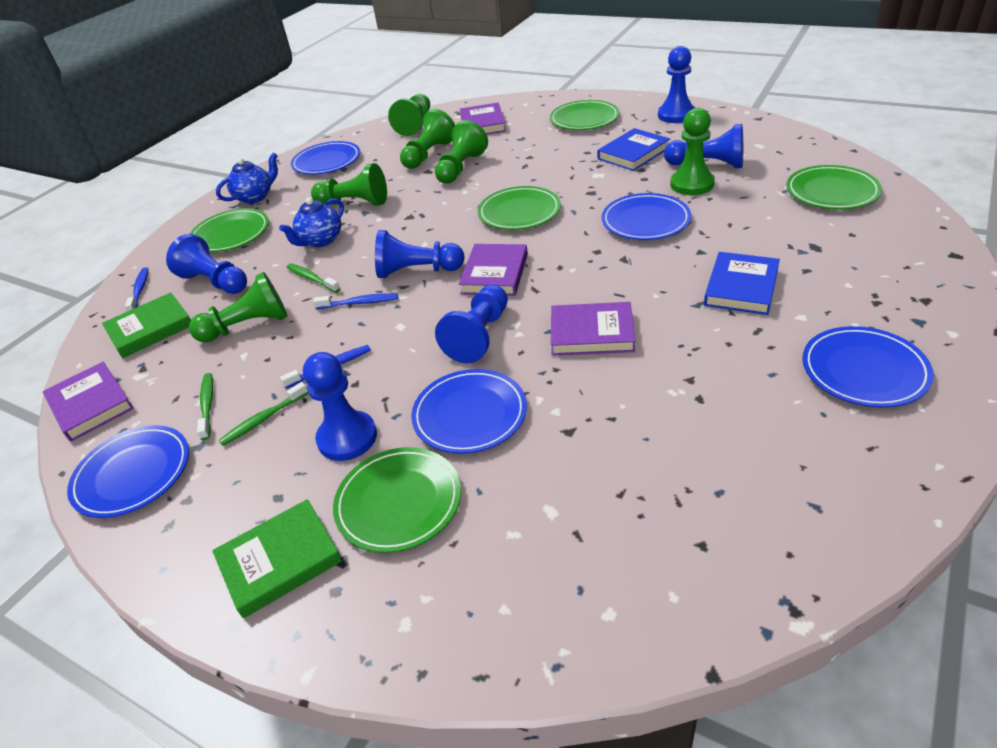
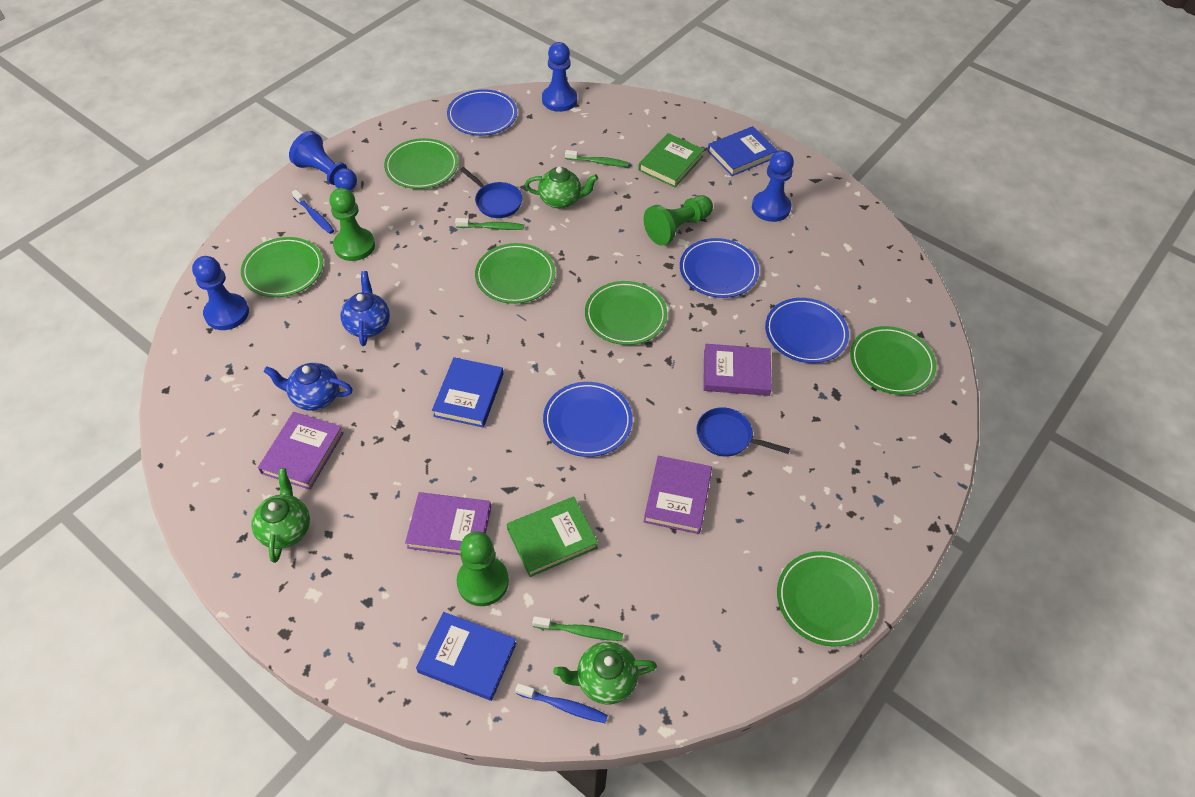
blue book: [598,128,670,171] [704,252,780,315] = 2 -> [416,612,516,701] [432,357,503,427] [708,126,778,176] = 3
blue pan: none = 0 -> [460,167,522,218] [696,407,790,457] = 2
blue pawn: [166,234,247,294] [303,352,377,461] [375,230,465,278] [435,284,508,363] [658,46,695,123] [664,124,743,168] = 6 -> [192,256,249,330] [289,131,357,191] [542,42,577,112] [752,150,794,222] = 4
blue plate: [67,425,189,518] [291,141,360,175] [411,369,527,454] [601,193,691,240] [802,326,934,408] = 5 -> [447,89,517,136] [543,382,633,457] [680,238,759,298] [765,298,849,363] = 4
blue toothbrush: [125,267,149,312] [280,345,371,388] [313,293,398,309] = 3 -> [292,190,334,234] [515,683,608,723] = 2
green pawn: [189,272,287,343] [311,163,387,206] [388,94,430,136] [400,109,455,169] [435,120,488,184] [670,108,715,195] = 6 -> [329,188,375,261] [457,531,509,606] [644,195,713,246] = 3
green plate: [190,208,269,252] [333,447,461,553] [478,186,561,230] [550,100,620,130] [786,165,882,209] = 5 -> [241,237,323,297] [384,138,458,189] [475,243,555,304] [585,281,667,345] [777,551,878,647] [850,326,937,395] = 6
green teapot: none = 0 -> [251,468,310,563] [525,167,598,209] [553,642,657,704] = 3

